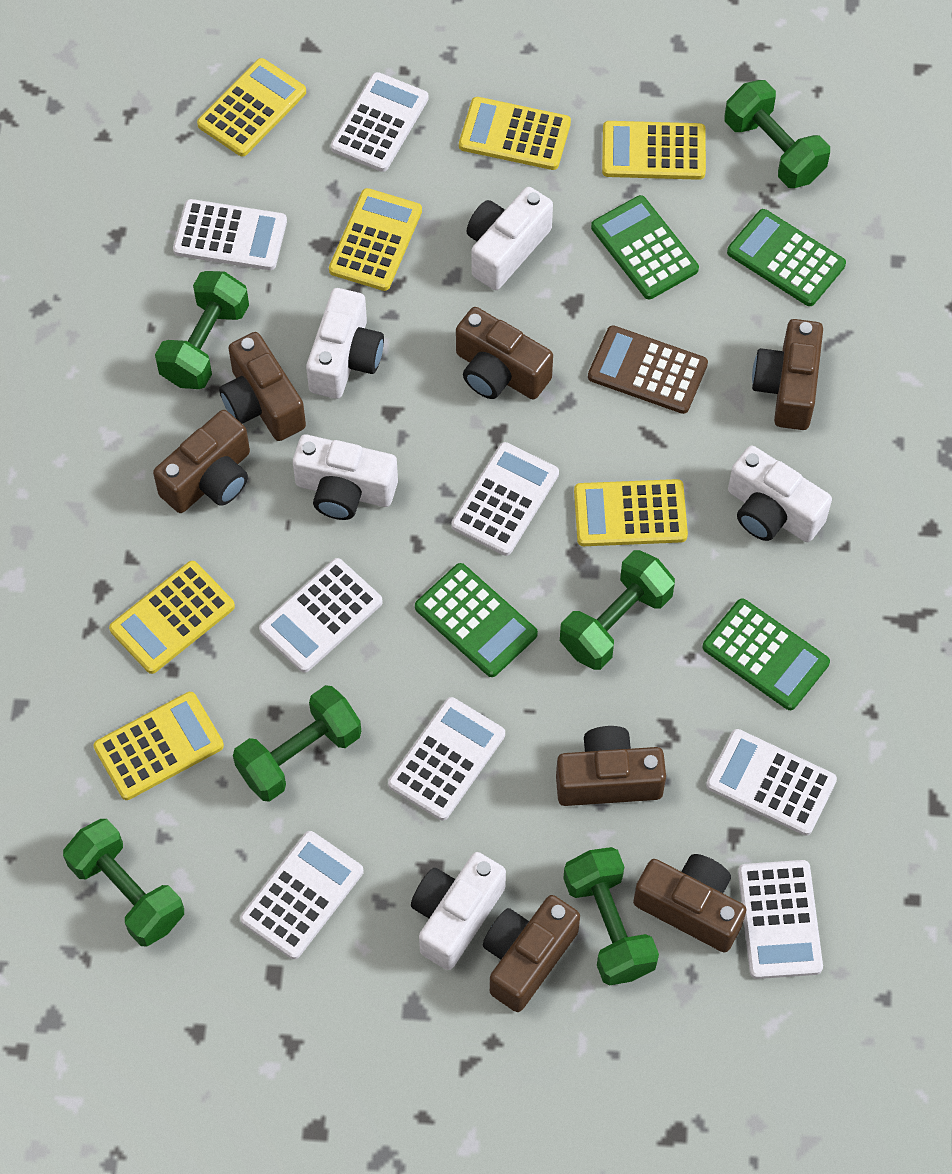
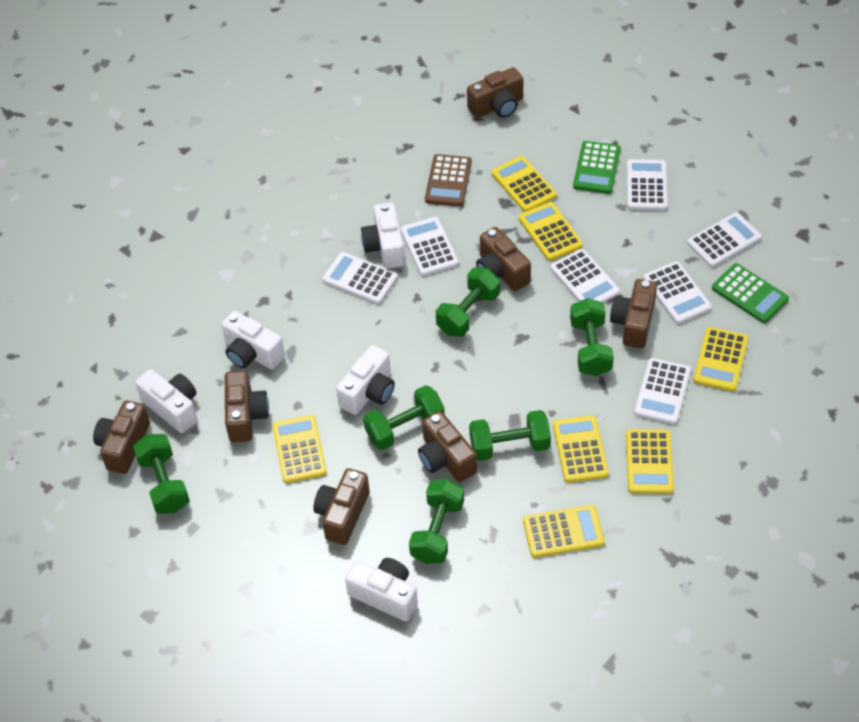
green calculator: [415,563,538,677] [591,195,699,299] [702,599,830,710] [727,209,846,306] = 4 -> [573,141,621,194] [712,263,789,323] = 2
white calculator: [173,199,287,270] [240,831,364,959] [259,558,383,673] [331,72,429,172] [388,697,505,820] [452,442,559,556] [706,729,837,836] [738,860,823,979] = 8 -> [323,252,398,304] [401,217,458,276] [550,249,620,303] [627,159,668,210] [634,358,691,424] [643,261,712,324] [687,212,762,267] = 7

